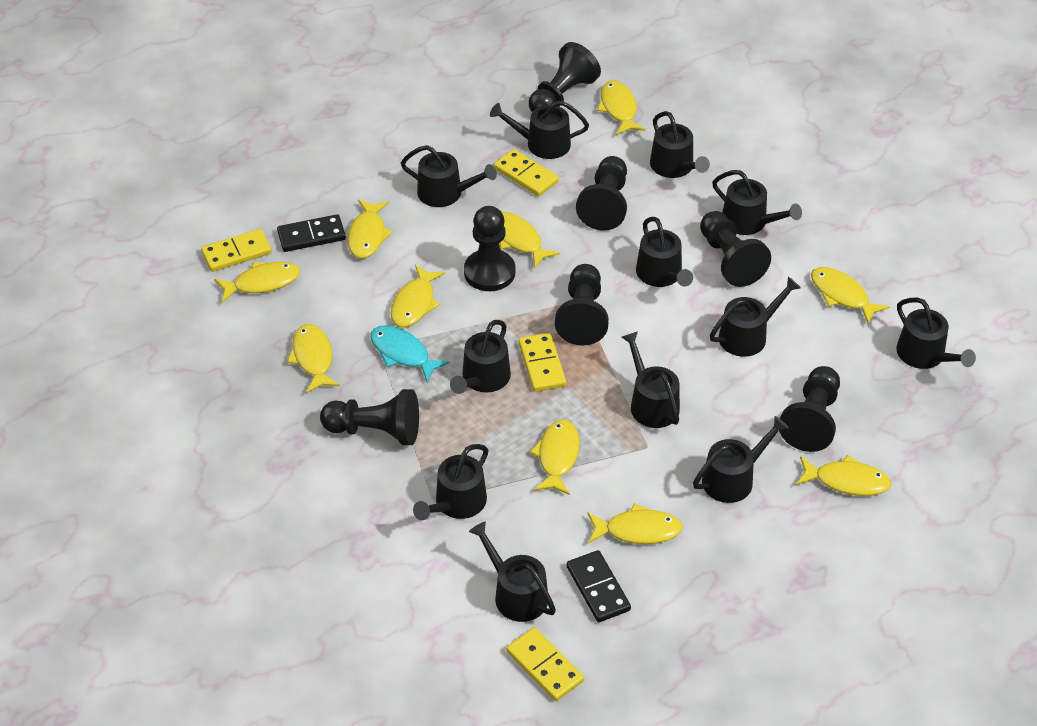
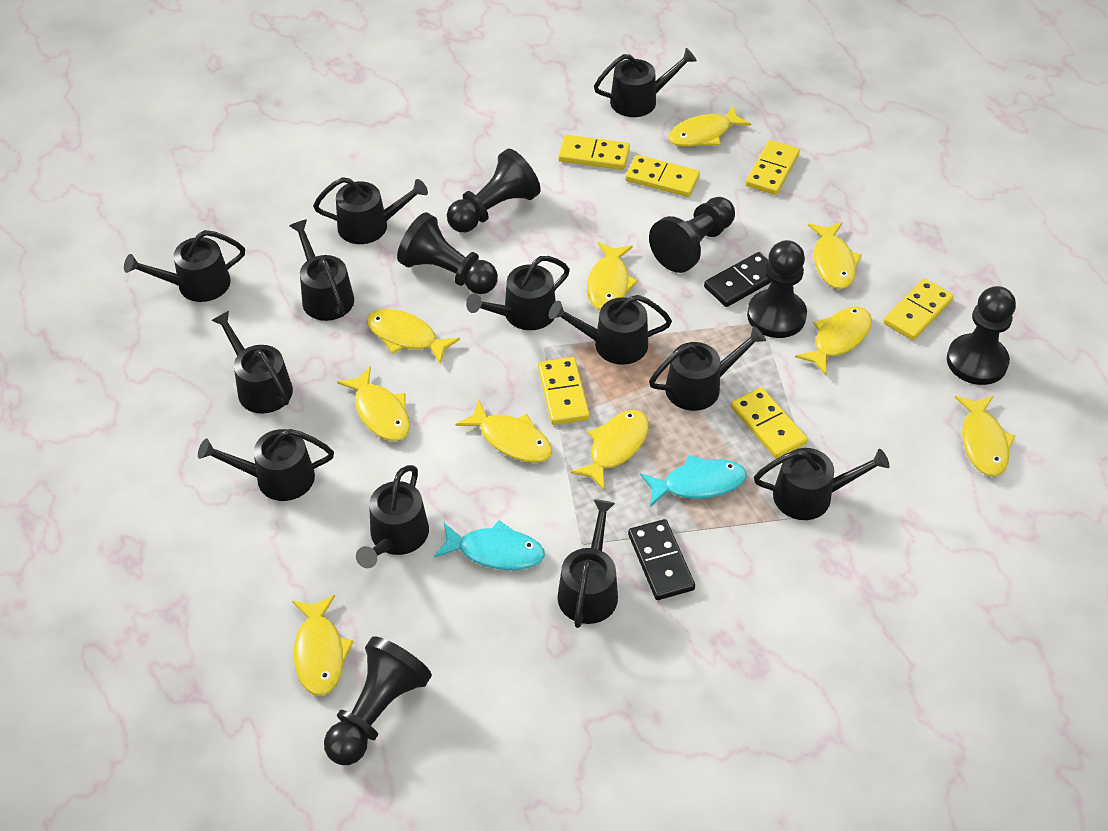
black pawn: [320,389,419,445] [464,206,515,291] [529,42,601,112] [555,264,609,346] [576,156,627,231] [700,211,771,287] [779,366,840,452] = 7 -> [324,636,432,765] [397,212,498,294] [447,149,541,232] [649,197,735,273] [747,240,807,338] [947,286,1016,385] = 6
turquoise fish: [371,325,449,382] = 1 -> [434,520,545,570] [640,455,747,507] = 2
yellow domino: [201,229,272,272] [494,149,559,196] [506,627,584,701] [519,333,566,392] = 4 -> [538,357,590,425] [558,135,630,170] [625,155,700,197] [731,387,808,459] [746,140,800,195] [883,278,954,340] = 6

